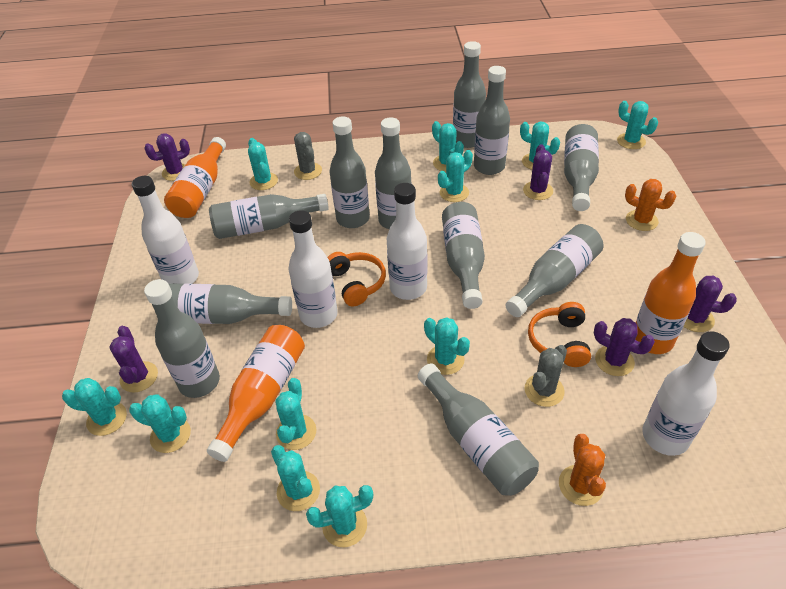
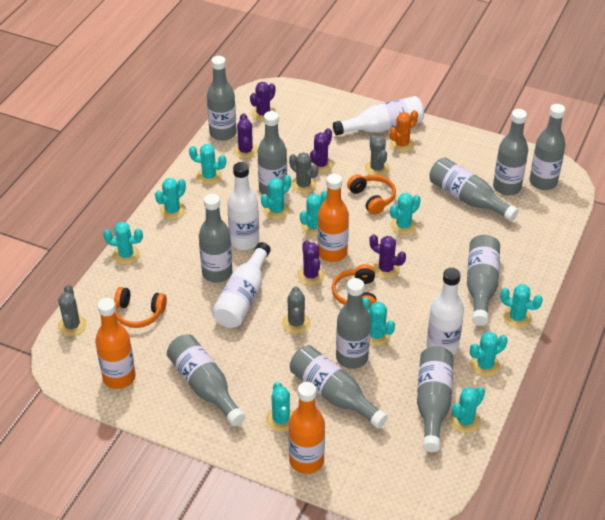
grey cactus: [294,132,322,180] [524,345,567,407] = 2 -> [58,285,87,336] [282,287,311,334] [289,152,318,194] [364,135,390,176] = 4
orange cactus: [559,434,606,506] [625,179,676,231] = 2 -> [389,110,418,152] = 1
orange headphones: [327,252,386,307] [528,302,591,367] = 2 -> [114,287,167,328] [332,264,377,307] [347,174,396,215] = 3

